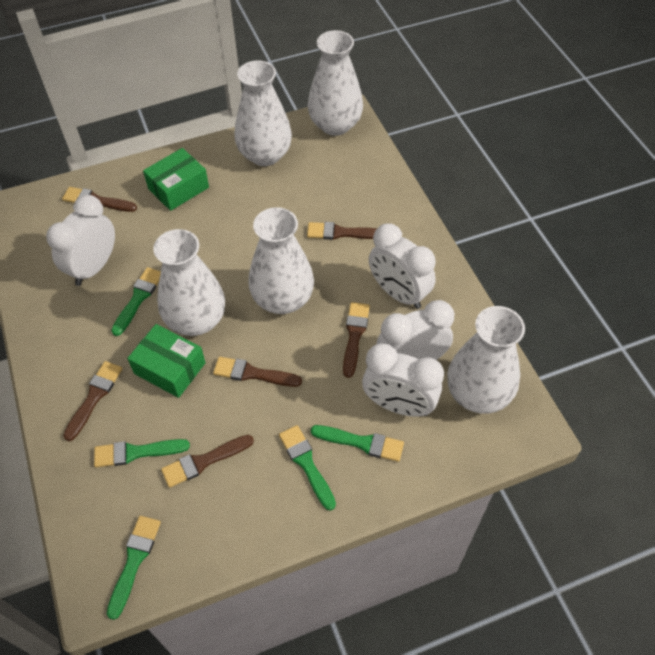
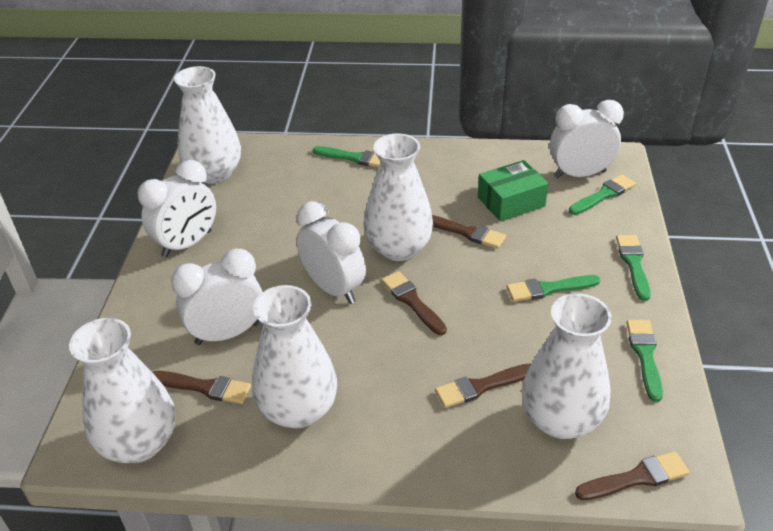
brown brush: [62,187,137,212] [63,361,123,441] [161,435,254,488] [213,357,302,387] [307,222,377,240] [343,302,370,378] = 6 -> [152,371,251,404] [381,271,447,335] [432,215,506,249] [435,364,531,408] [575,451,690,500] = 5
green box: [127,324,206,398] [143,148,209,211] = 2 -> [478,160,549,221] = 1

